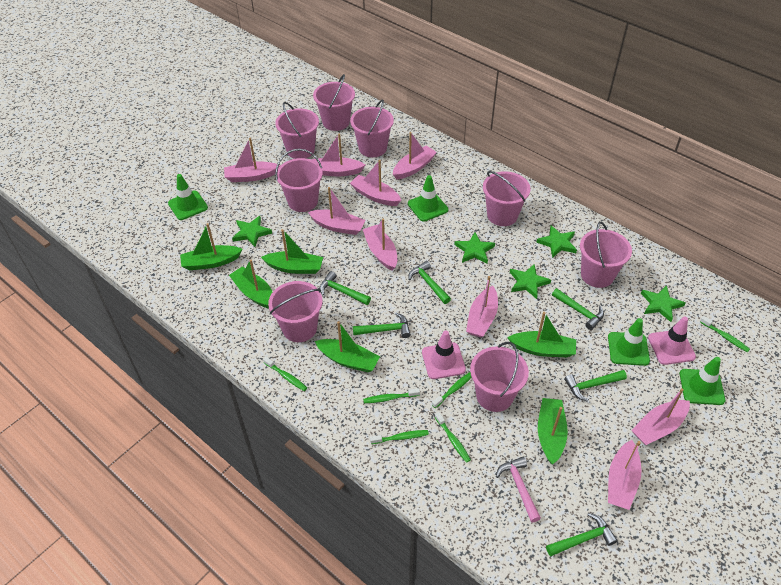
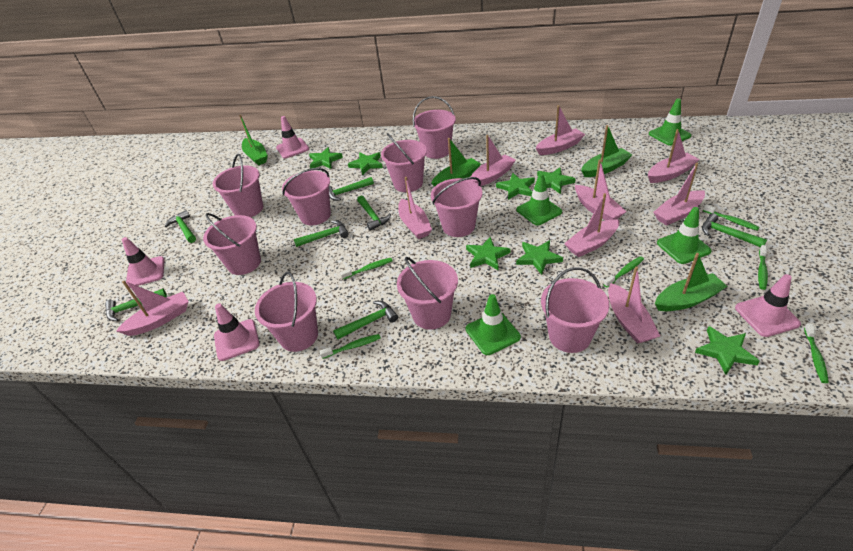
green boat: [180,223,243,270] [229,260,272,309] [261,229,323,274] [315,321,380,372] [507,312,576,357] [538,398,568,464] = 6 -> [239,115,268,165] [431,138,481,187] [581,125,633,177] [655,253,727,311] = 4
green hammer: [319,271,371,305] [353,312,411,338] [408,261,451,304] [546,513,618,556] [552,288,604,330] [564,370,627,402] = 6 -> [105,289,167,321] [165,210,196,243] [294,220,349,247] [329,177,374,201] [333,301,398,340] [357,196,391,231] [702,213,767,247] = 7
green star: [232,216,272,247] [454,232,495,264] [510,264,551,299] [536,226,577,258] [641,285,685,322] = 5 -> [309,147,343,169] [348,152,383,175] [466,237,510,270] [496,173,535,200] [516,240,563,275] [537,167,576,194] [695,326,760,375] = 7
pink bucket: [268,281,322,342] [275,102,319,159] [275,149,323,212] [313,74,355,131] [350,99,394,157] [470,342,529,412] [483,171,530,226] [580,222,632,288] = 8 -> [203,213,261,275] [213,154,263,217] [255,272,318,352] [282,168,331,225] [381,133,427,192] [397,257,458,329] [413,96,456,159] [431,177,482,237] [541,267,609,353] = 9
pink hammer: [496,457,541,522] = 1 -> none = 0
pink traffic cone: [422,330,466,379] [648,316,696,365] = 2 -> [122,237,164,288] [214,303,260,361] [276,116,309,158] [735,274,801,337] = 4

